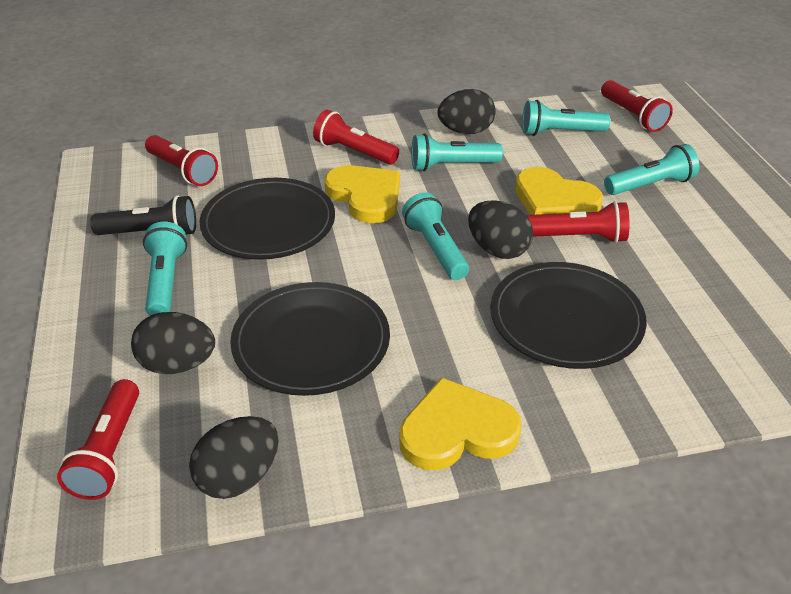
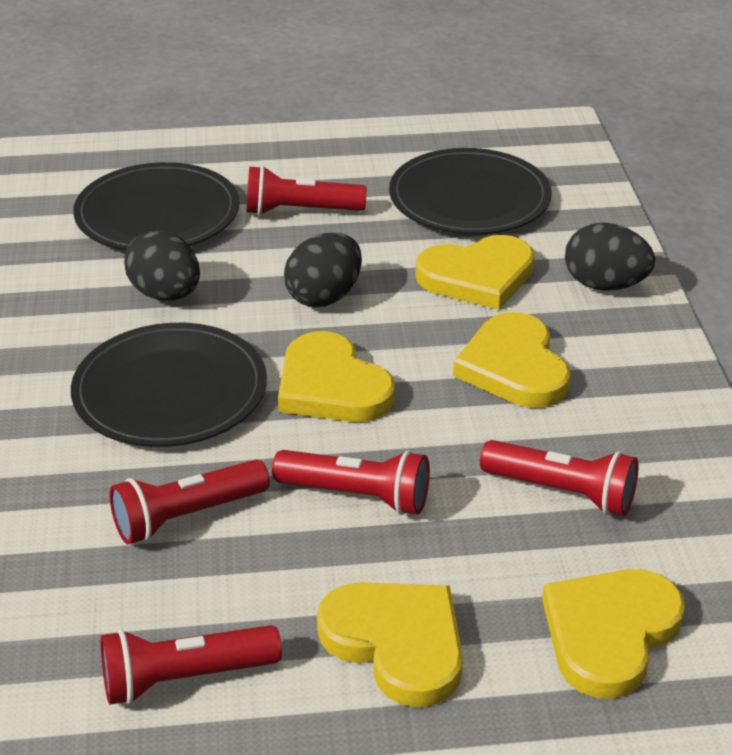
black egg: [131,312,215,374] [189,416,279,499] [437,89,496,134] [468,200,533,259] = 4 -> [124,230,200,301] [284,233,362,307] [565,223,655,291] = 3
black flashlight: [90,195,196,235] = 1 -> none = 0
turquoise flashlight: [143,221,187,316] [402,192,469,280] [411,133,503,171] [522,100,610,136] [604,144,699,195] = 5 -> none = 0
yellow heart: [325,165,400,223] [399,377,522,470] [515,167,603,215] = 3 -> [278,331,395,422] [317,582,463,707] [415,235,535,310] [453,312,570,408] [542,569,685,699] = 5

